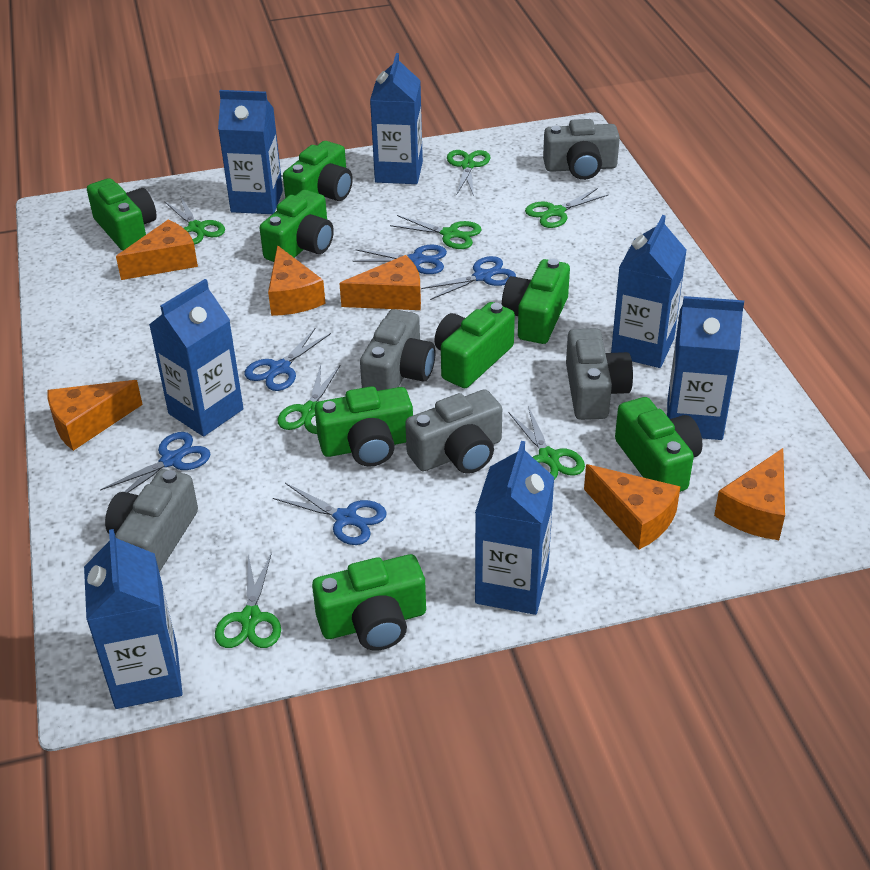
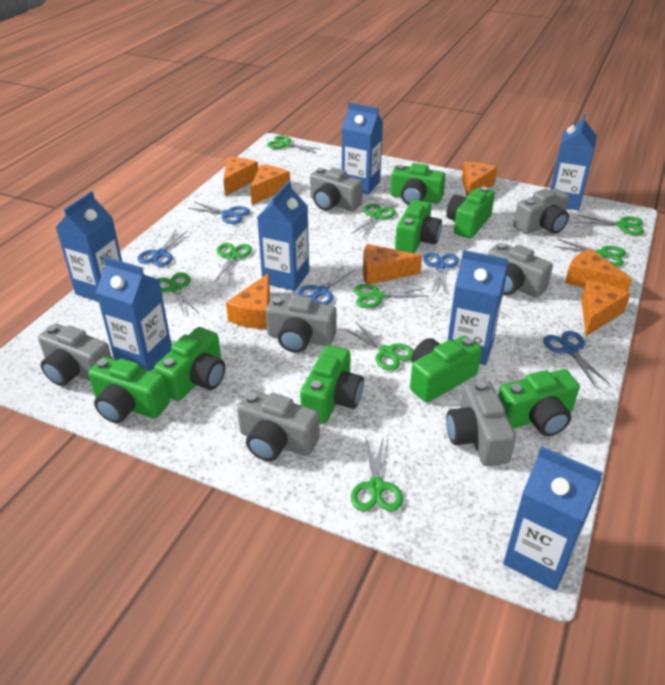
green scissors: [164,197,225,245] [215,552,281,648] [278,364,340,434] [390,215,481,249] [447,150,490,196] [509,406,585,480] [525,188,609,228] = 7 -> [158,272,199,314] [215,243,252,282] [267,136,320,153] [345,321,414,371] [351,204,396,238] [351,435,403,511] [353,284,428,308] [555,239,626,266] [577,215,644,235] = 9
grey camera: [105,469,198,572] [360,309,436,391] [405,389,502,474] [543,119,620,180] [566,328,633,420] = 5 -> [38,324,112,386] [237,390,320,461] [266,295,337,353] [310,168,363,211] [446,381,516,466] [488,243,553,298] [513,188,569,234] = 7
orange cheese: [47,380,143,451] [116,220,198,280] [268,245,326,316] [339,255,421,310] [584,464,681,550] [714,448,785,540] = 6 -> [223,157,258,196] [226,273,270,329] [250,164,290,204] [363,244,422,284] [462,162,497,196] [565,249,632,292] [581,280,630,336] = 7

